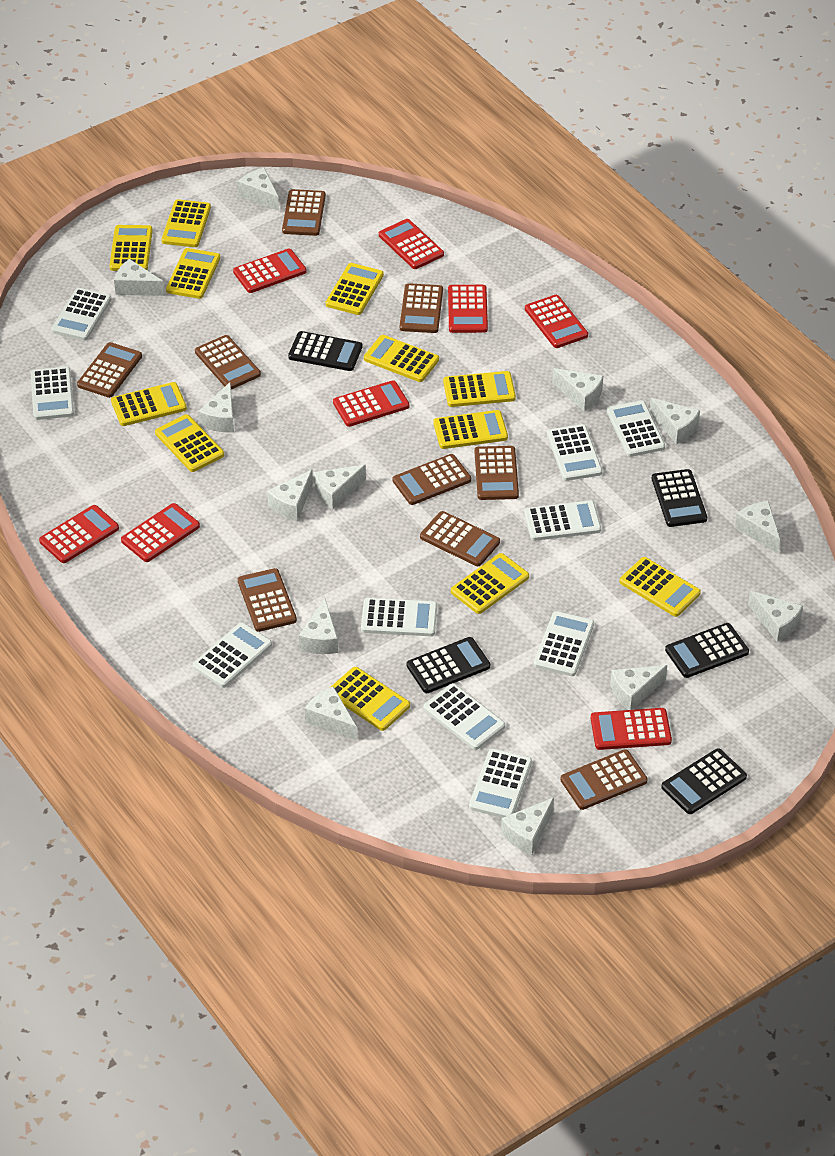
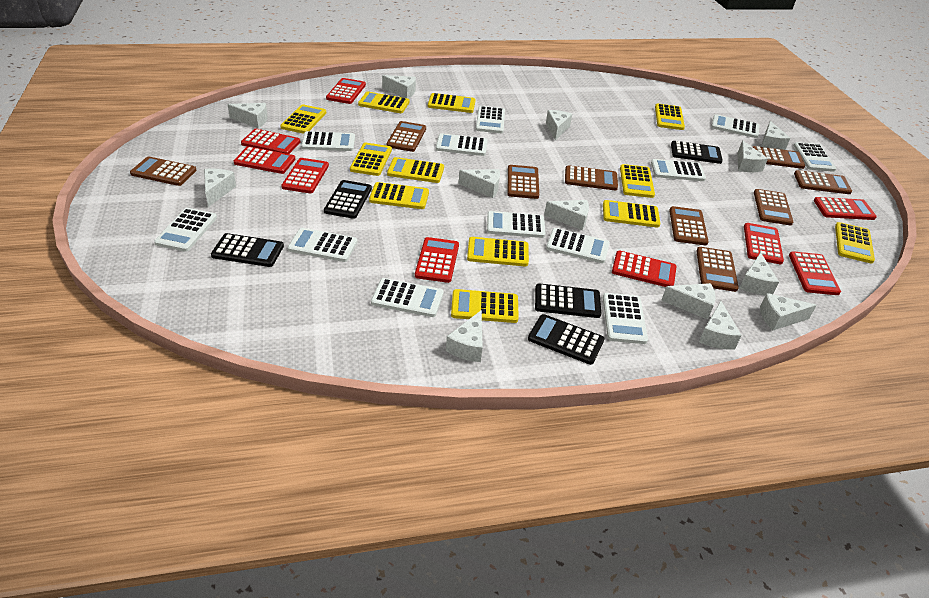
red calculator: [39,505,119,563] [121,503,200,562] [233,248,307,293] [333,380,410,427] [379,219,444,269] [448,285,488,333] [525,295,588,348] [591,708,672,750] = 8 -> [234,146,295,174] [241,129,300,154] [281,158,329,193] [326,78,366,104] [415,237,459,283] [612,251,677,287] [744,223,784,264] [789,251,841,295] [814,197,877,220] = 9
white calculator: [31,366,74,420] [51,288,111,341] [193,622,272,688] [361,598,437,636] [423,683,505,750] [469,748,532,818] [524,500,601,541] [534,611,594,676] [547,424,602,481] [607,400,665,457] = 10 -> [154,208,217,252] [288,228,357,262] [301,131,355,151] [371,278,444,317] [436,133,488,156] [476,106,505,133] [487,211,546,238] [546,228,610,263] [603,293,648,344] [651,159,706,181] [711,114,760,138] [794,142,837,172] = 12

